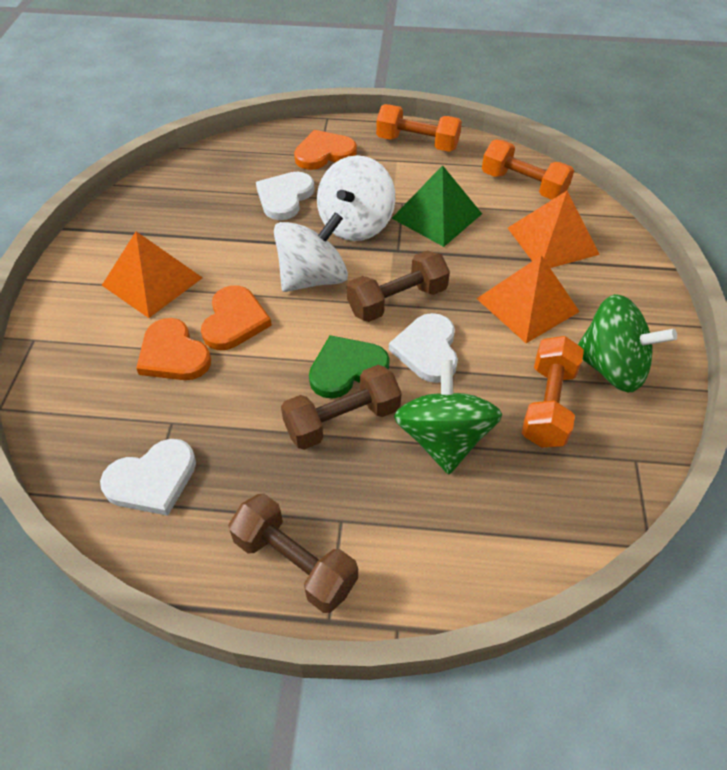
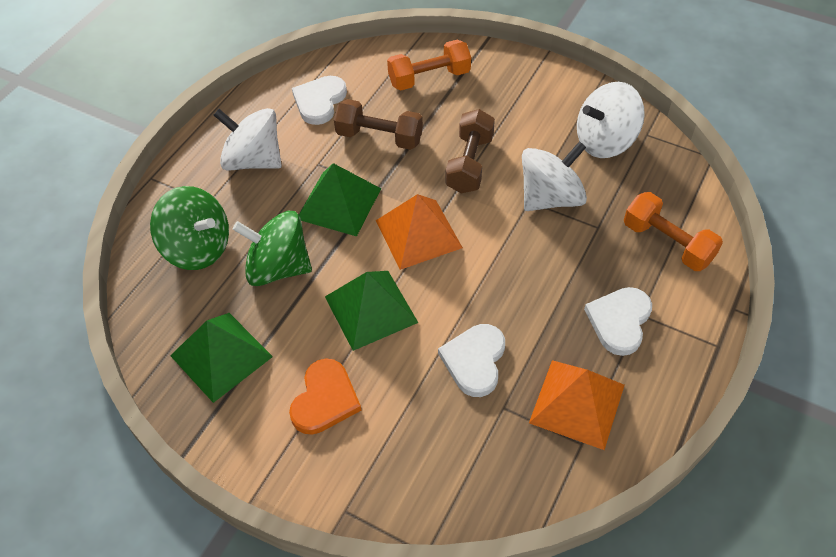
brown dumbbell: [228,494,358,613] [281,365,402,450] [347,251,450,322] = 3 -> [334,99,423,150] [446,109,495,194] = 2
green heart: [309,335,390,398] = 1 -> none = 0
green pyramid: [392,165,482,247] = 1 -> [170,313,273,403] [299,163,381,236] [325,271,418,351] = 3
orange dumbbell: [376,104,462,152] [482,140,574,200] [522,336,584,448] = 3 -> [387,39,471,90] [624,192,723,271] = 2
orange heart: [136,318,211,380] [201,285,272,350] [294,130,357,170] = 3 -> [289,358,361,435] = 1
orange pyramid: [102,231,203,318] [477,255,580,343] [508,191,600,268] = 3 -> [376,194,463,270] [529,360,625,450] = 2
white spinning top: [274,212,348,292] [317,155,396,241] = 2 -> [214,108,282,171] [522,141,587,211] [577,82,645,158] = 3

